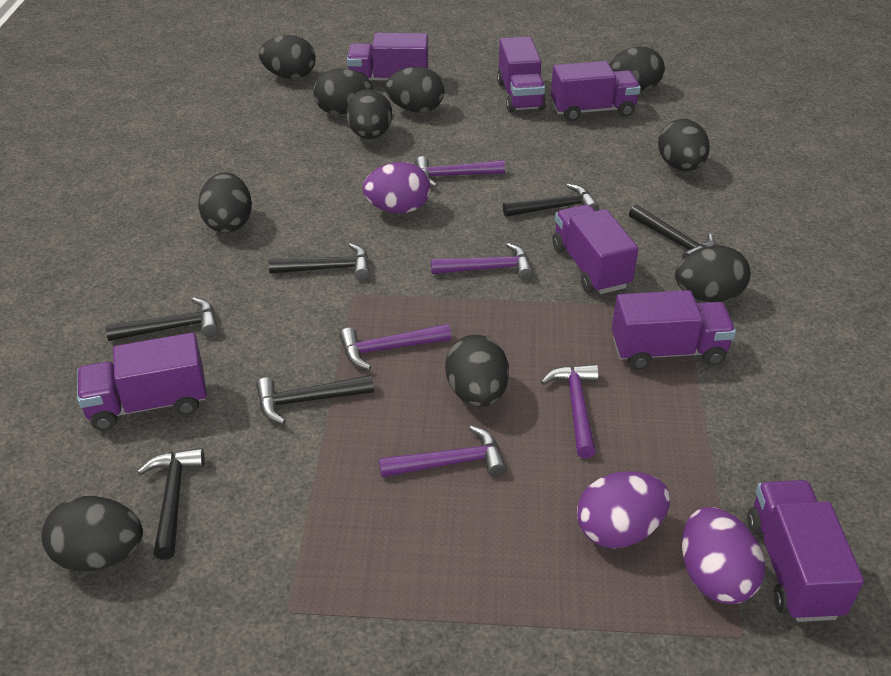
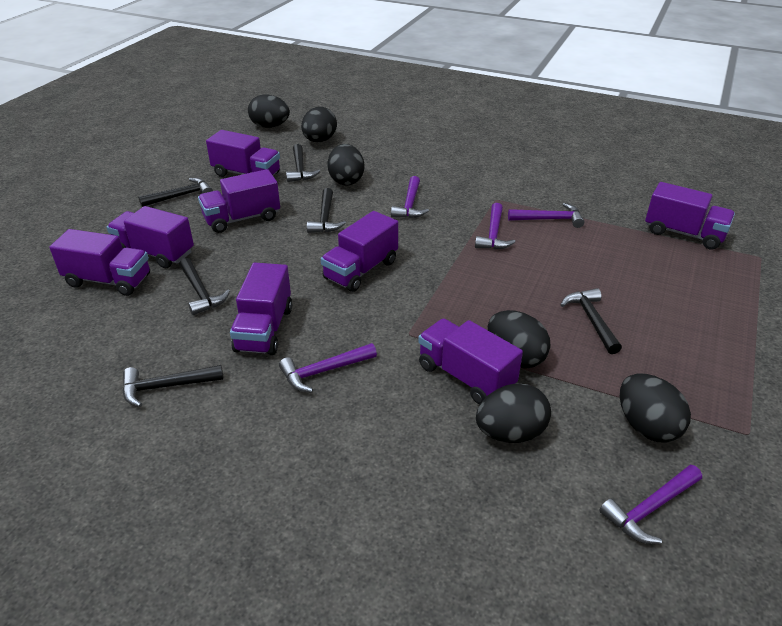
black egg: [42,496,143,571] [198,172,252,233] [259,35,316,79] [313,69,373,115] [346,89,392,139] [385,67,445,113] [445,335,509,407] [609,47,665,91] [658,119,710,171] [675,246,750,302] = 10 -> [248,94,290,128] [301,107,337,142] [327,144,365,186] [476,383,551,443] [488,310,551,369] [620,374,691,443] = 6
purple egg: [363,162,431,213] [577,471,670,549] [682,507,765,604] = 3 -> none = 0
purple truck: [77,333,207,431] [347,33,428,81] [497,36,546,112] [551,61,641,122] [552,204,638,294] [612,290,736,370] [747,480,864,622] = 7 -> [49,229,150,296] [107,206,194,268] [198,169,280,233] [206,130,280,177] [230,262,292,355] [321,211,398,292] [418,318,523,405] [645,182,735,250] = 8

